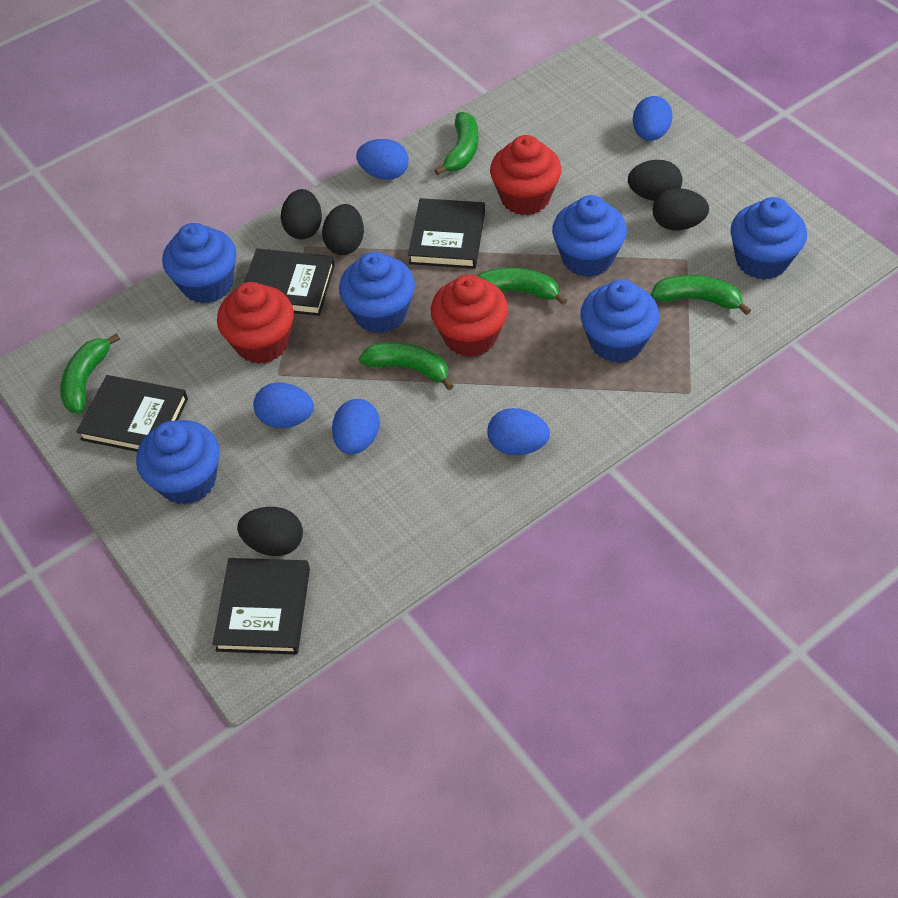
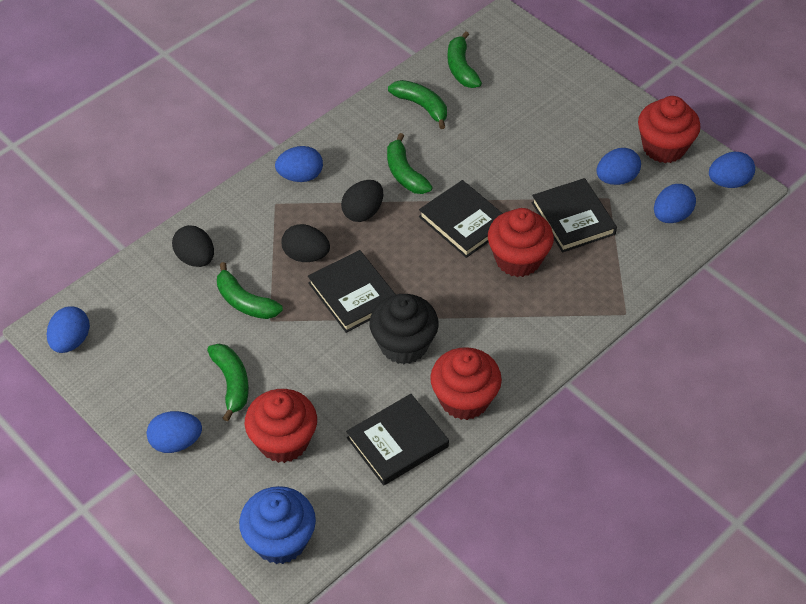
black cupcake: none = 0 -> [370,294,439,364] = 1
black egg: [237,507,303,556] [281,189,322,240] [322,204,364,255] [628,160,682,201] [653,188,709,230] = 5 -> [172,225,214,267] [281,224,330,262] [341,180,383,222] = 3
blue cupcake: [136,420,219,505] [162,223,236,303] [339,252,415,334] [552,195,627,277] [580,280,659,363] [730,197,807,280] = 6 -> [239,486,316,564] = 1
blue egg: [253,382,314,428] [332,399,380,455] [356,139,409,180] [487,408,550,455] [633,96,673,141] = 5 -> [47,306,90,353] [147,411,202,453] [275,146,323,182] [596,148,641,185] [654,184,696,223] [709,152,755,188] = 6
red cupcake: [217,282,294,364] [431,274,508,357] [490,135,561,215] = 3 -> [244,389,317,463] [430,347,502,420] [488,208,554,277] [638,96,700,163] = 4

